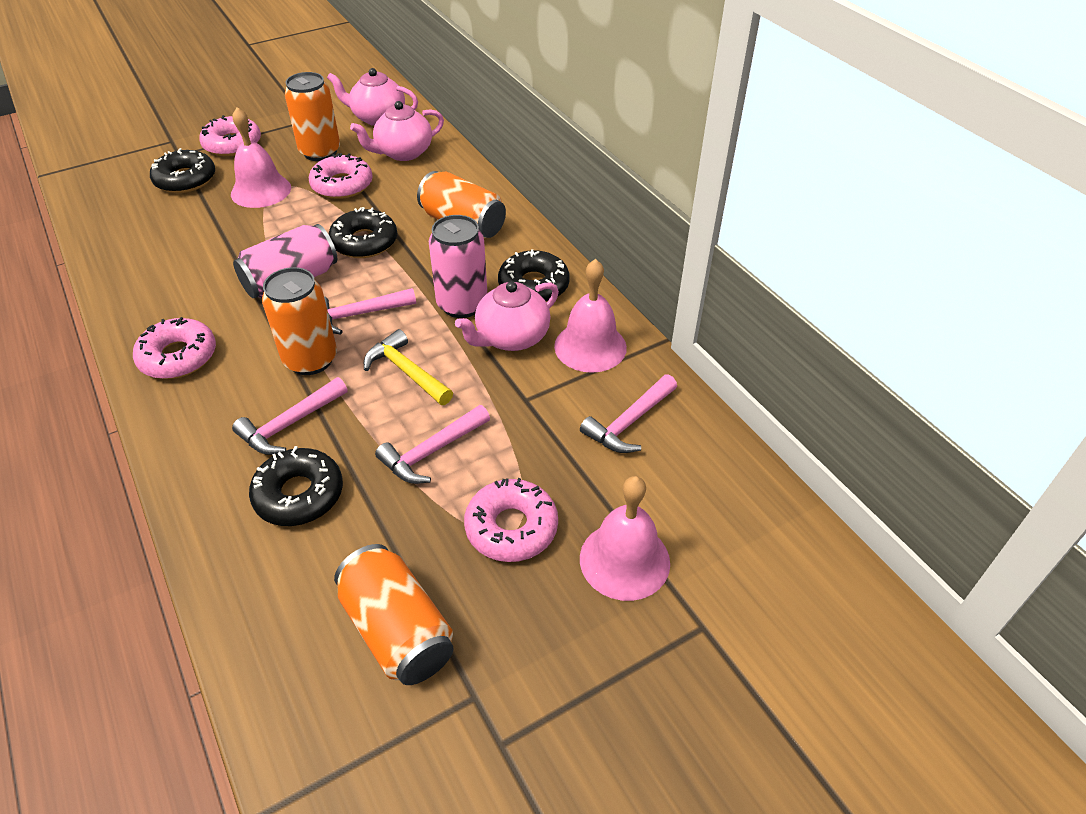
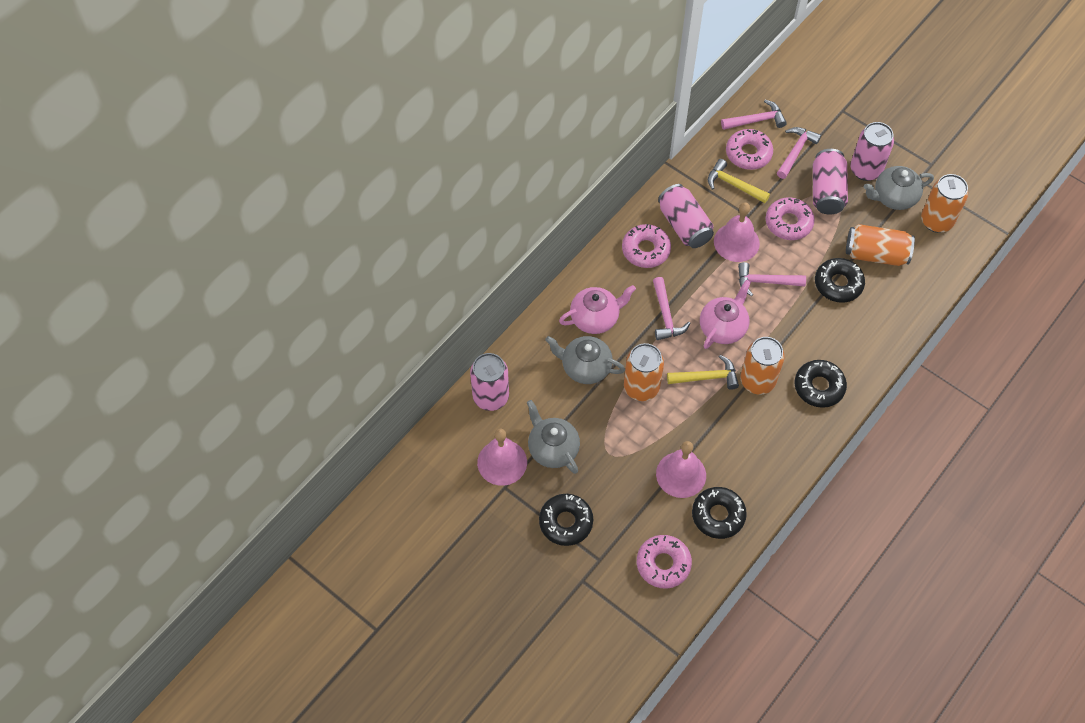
grey teapot: none = 0 -> [527,400,580,474] [545,336,625,384] [864,166,934,210] = 3
pink can: [233,224,337,298] [429,215,487,318] = 2 -> [470,353,509,411] [658,184,714,248] [813,149,848,215] [850,122,894,181] = 4
pink teapot: [327,68,418,126] [350,101,444,161] [455,281,559,351] = 3 -> [559,285,636,334] [700,280,751,349] = 2
yellow hammer: [364,329,453,405] = 1 -> [667,355,739,390] [708,159,770,203] = 2

